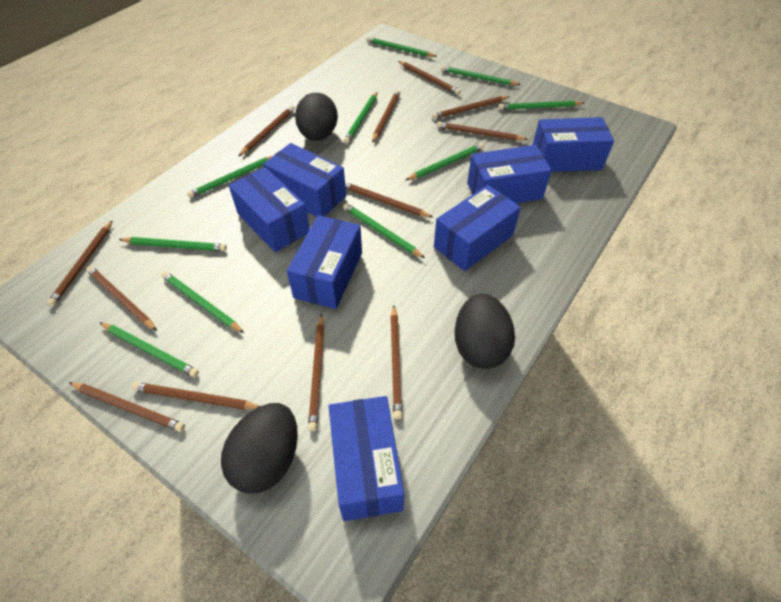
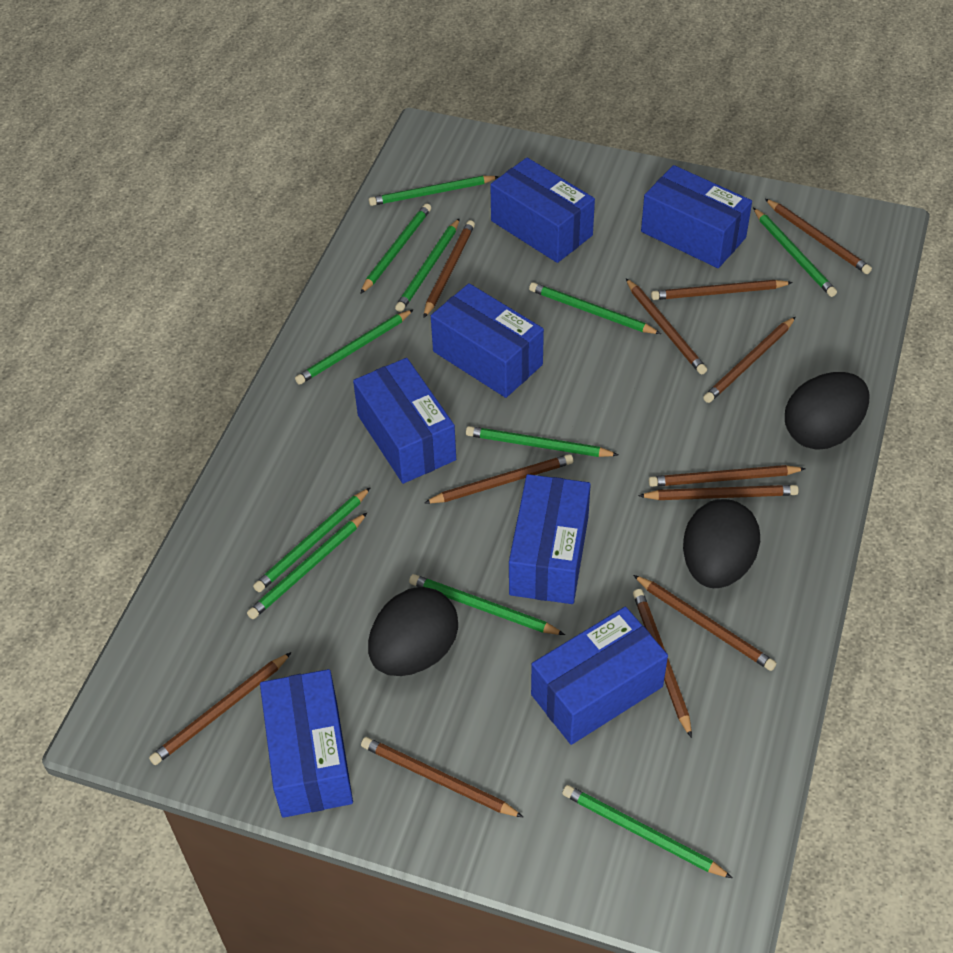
green pencil: [100,322,199,377] [119,237,227,251] [161,271,244,333] [187,156,273,198] [343,92,377,144] [343,203,425,258] [366,37,437,57] [406,143,484,180] [441,66,521,85] [499,100,584,110] = 10 -> [247,513,367,619] [253,487,371,592] [295,309,414,385] [360,203,431,294] [369,176,499,206] [395,218,460,312] [409,574,565,635] [466,426,618,457] [529,282,661,334] [562,785,732,878] [753,208,837,297] = 11

